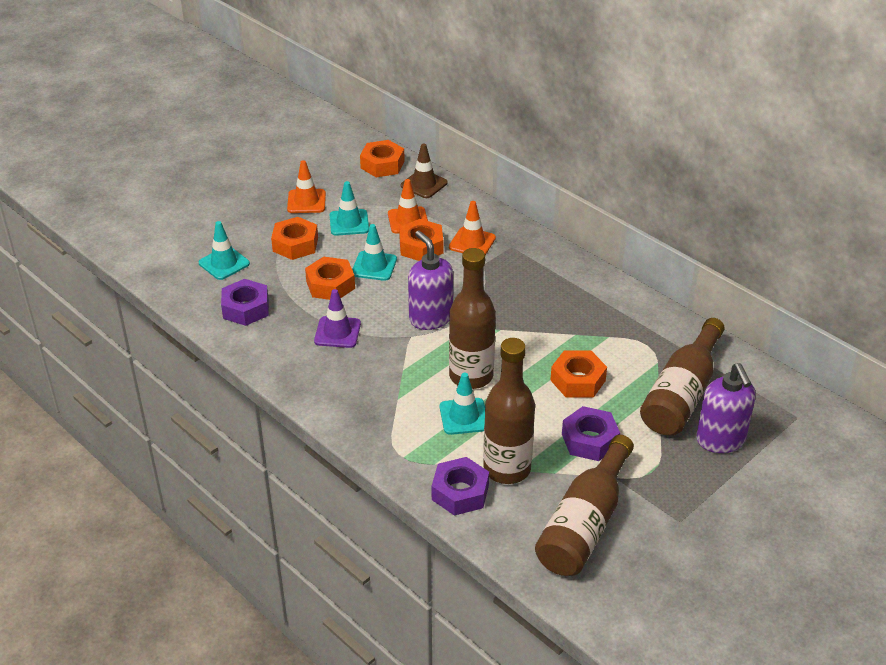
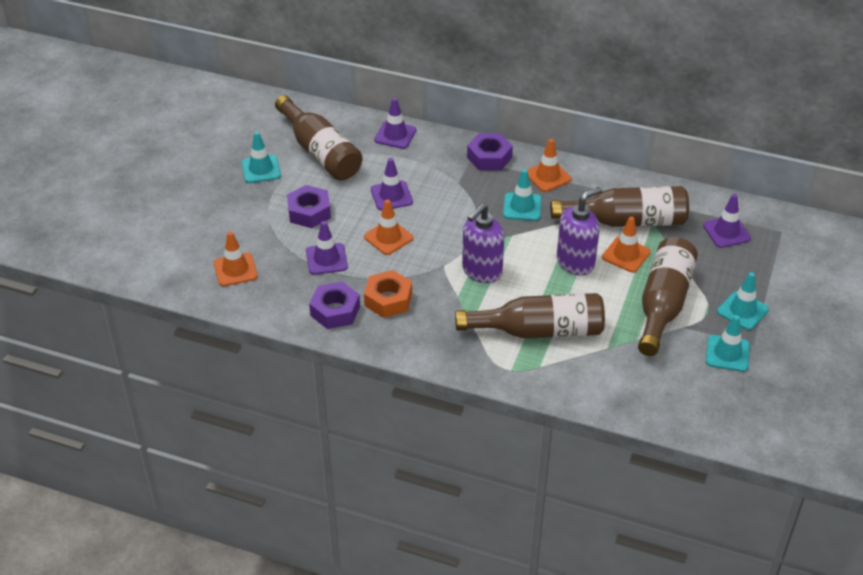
brown traffic cone: [401,144,448,198] = 1 -> none = 0
orange nut: [271,217,318,260] [305,256,355,300] [360,140,405,177] [399,219,443,261] [550,350,607,398] = 5 -> [364,270,412,318] = 1
orange traffic cone: [287,160,326,213] [388,179,428,234] [449,201,496,255] = 3 -> [214,231,258,286] [364,199,413,255] [527,139,572,192] [602,217,651,272] = 4
purple traffic cone: [314,289,361,348] = 1 -> [306,221,348,275] [371,158,413,210] [374,98,416,149] [703,194,751,248] = 4

